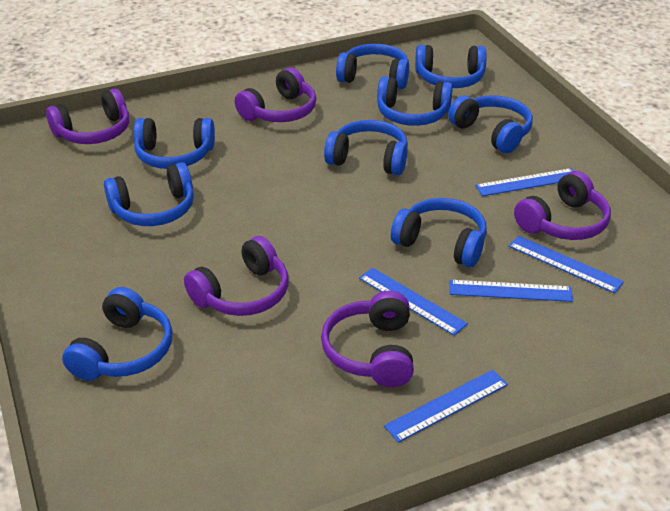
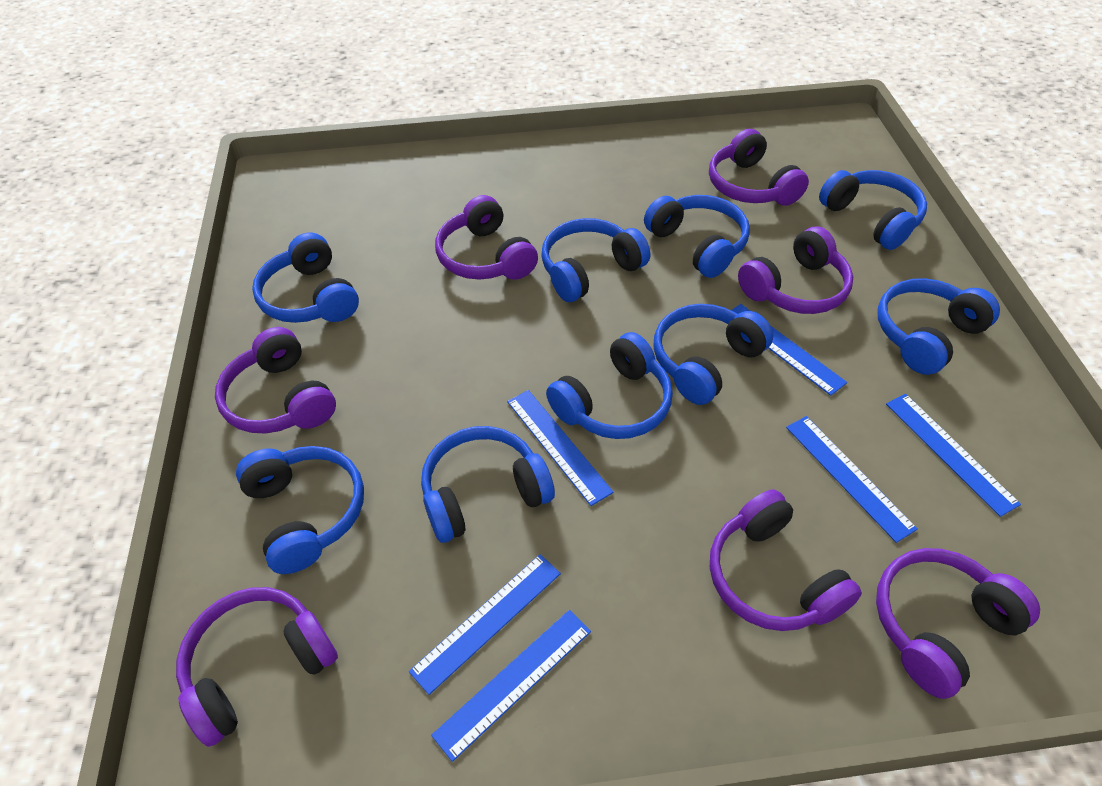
blue ruler: [359,268,468,336] [384,370,508,443] [450,280,573,302] [475,168,574,196] [508,236,624,293] = 5 -> [409,554,561,695] [431,610,591,762] [507,390,614,506] [731,304,847,396] [786,416,918,543] [886,394,1021,517] = 6
purple headphones: [46,89,129,144] [184,236,289,316] [235,68,316,122] [321,290,414,387] [514,171,611,240] = 5 -> [176,587,338,747] [215,327,336,434] [435,195,538,280] [709,129,809,206] [710,490,862,631] [738,227,853,314] [876,548,1040,699] = 7

